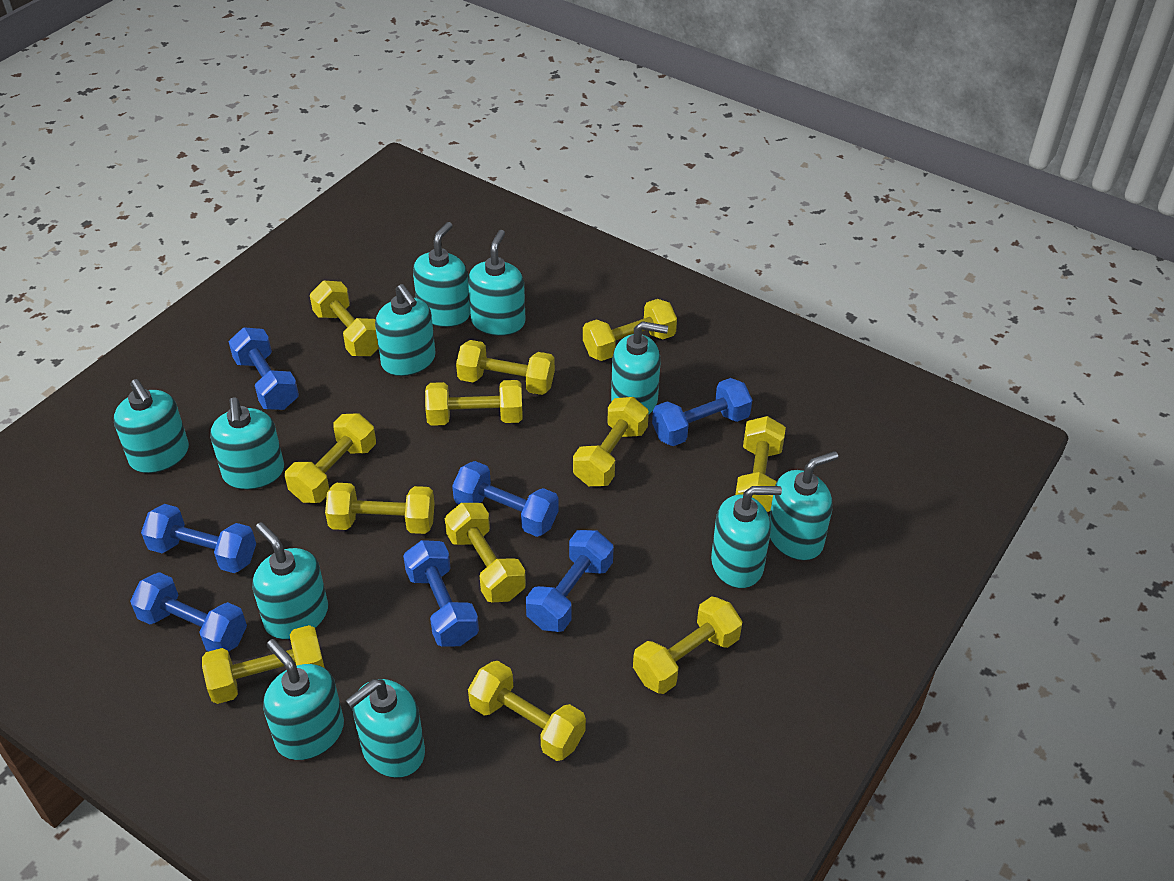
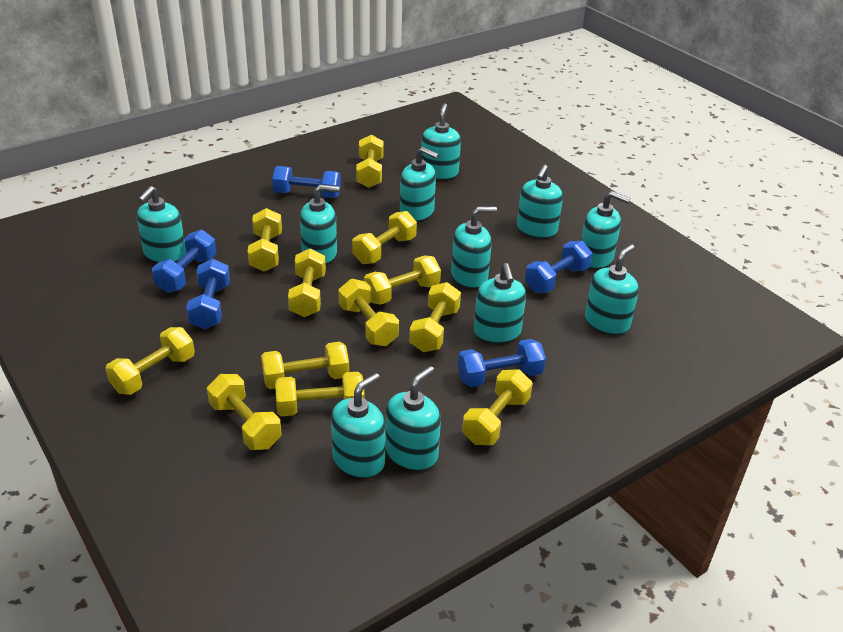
blue dumbbell: [130,572,247,652] [141,504,256,573] [229,327,299,410] [403,540,479,646] [452,461,559,537] [526,530,614,632] [652,378,752,446] = 7 -> [152,230,217,293] [186,258,230,329] [272,166,341,198] [458,339,546,387] [525,241,592,293] = 5

